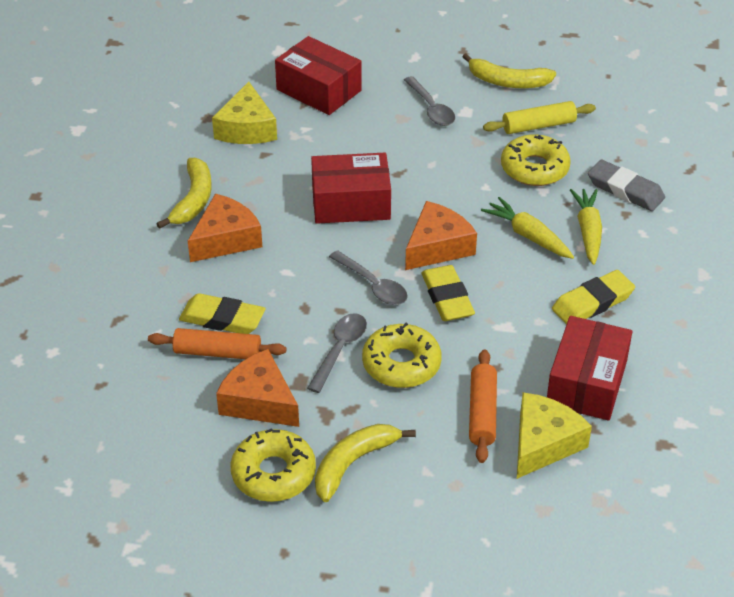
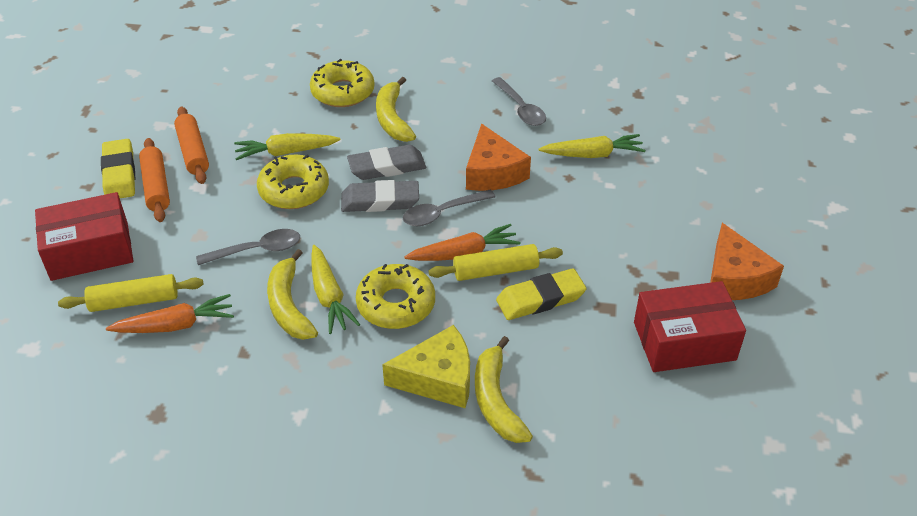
grey eraser: [588,160,665,211] = 1 -> [341,180,419,212] [347,145,426,180] = 2
orange carrot: none = 0 -> [106,294,234,333] [404,224,521,261] = 2
orange cheese: [188,194,262,262] [216,349,299,427] [405,201,477,270] = 3 -> [466,124,531,191] [710,223,784,300] = 2
red box: [275,36,362,115] [311,153,391,224] [547,316,633,421] = 3 -> [35,192,133,281] [634,281,746,372] = 2
yellow carrot: [481,197,574,259] [570,189,602,265] = 2 -> [234,133,341,160] [311,245,360,334] [539,134,646,158] = 3
yellow cheese: [212,82,277,144] [517,392,592,479] = 2 -> [382,325,470,408] = 1
yellow eraser: [179,293,266,334] [422,265,475,321] [552,270,635,324] = 3 -> [101,139,135,198] [496,268,587,320] = 2
yellow rolling pin: [483,101,596,134] = 1 -> [58,274,204,312] [429,244,563,281] = 2

